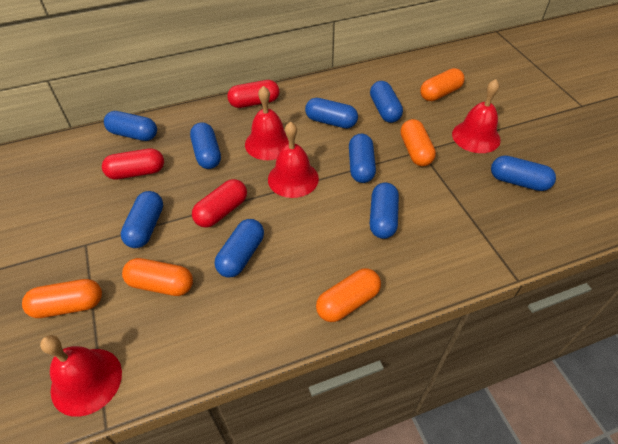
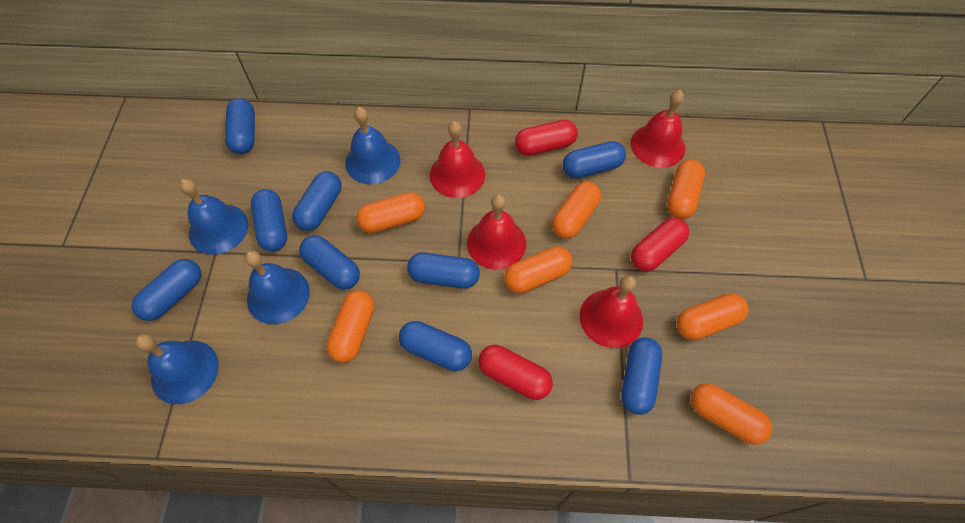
blue bell: none = 0 -> [135,334,219,404] [179,179,248,255] [245,251,310,324] [345,107,400,184] = 4
orange capsule: [22,279,102,318] [122,258,193,296] [316,268,381,322] [400,119,436,166] [420,68,465,101] = 5 -> [327,290,374,363] [356,192,425,233] [504,246,572,293] [552,181,601,239] [667,160,705,219] [676,293,749,340] [690,383,772,445] = 7

